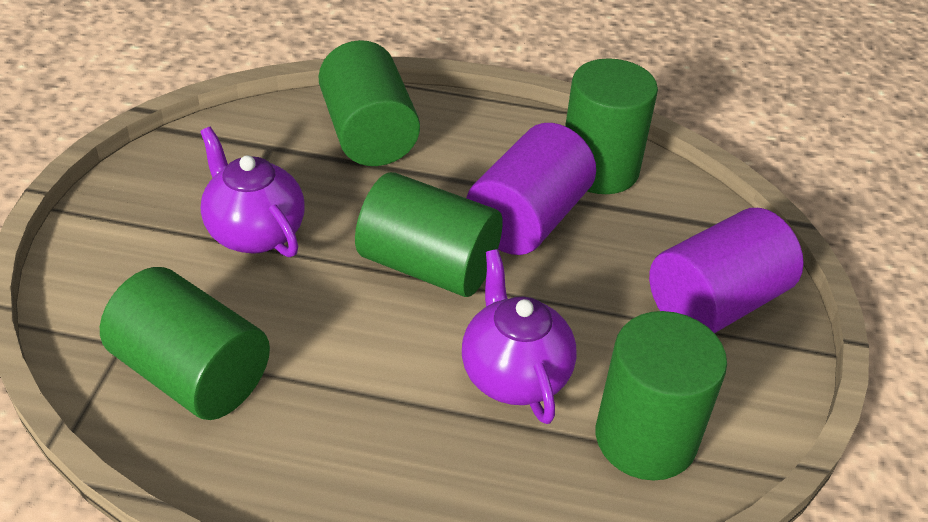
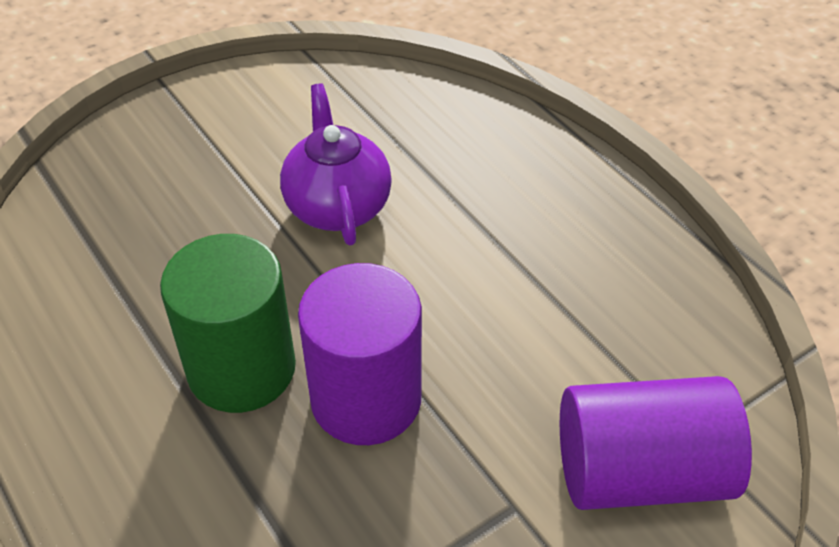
green cylinder: [100,267,270,420] [318,40,420,166] [355,172,503,297] [565,58,658,194] [596,311,727,481] = 5 -> [160,234,296,413] = 1
purple teapot: [200,127,305,257] [462,249,577,424] = 2 -> [280,83,392,245] = 1

